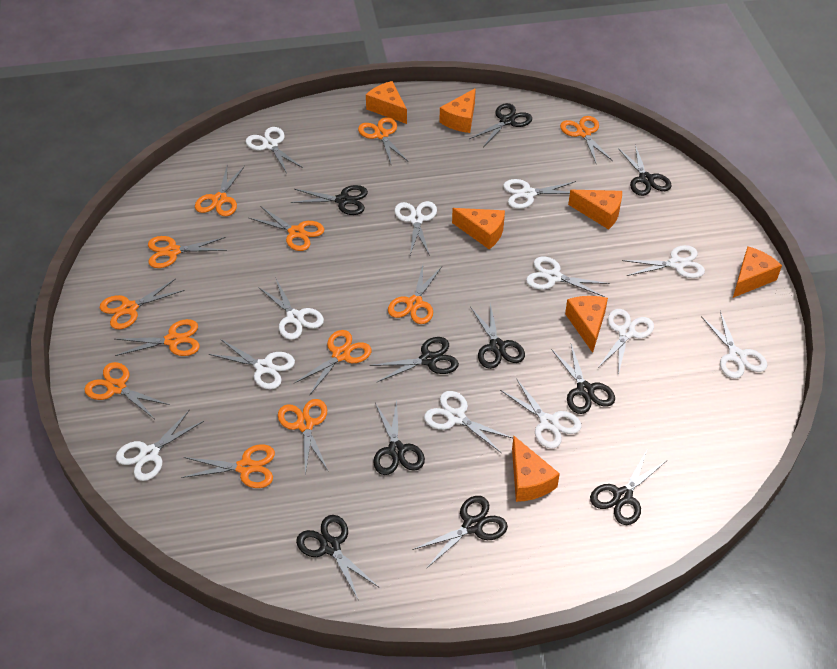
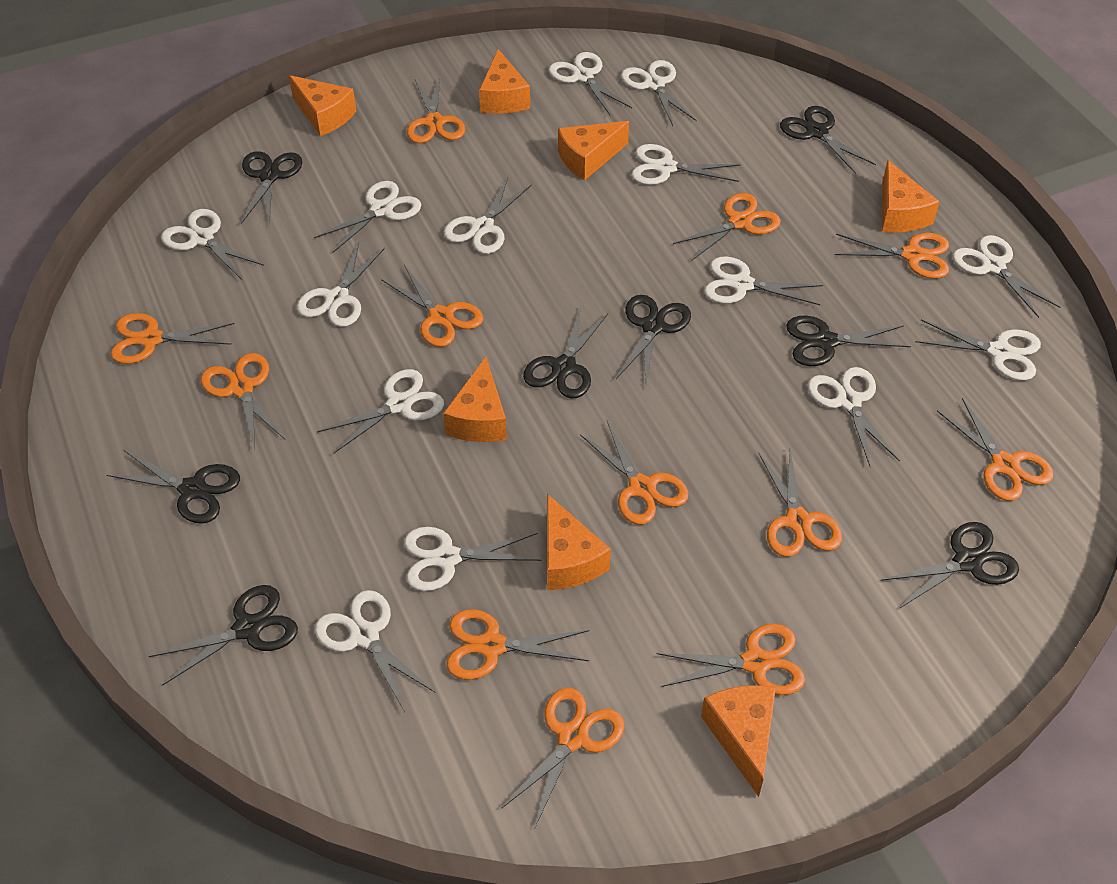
black scissors: [291,185,368,215] [296,515,378,601] [370,337,459,382] [373,400,425,475] [412,496,508,568] [469,103,532,146] [471,303,525,369] [551,344,615,414] [590,450,666,525] [618,145,672,196] = 10 -> [107,450,240,524] [149,585,298,685] [241,151,302,226] [523,306,608,399] [616,295,691,384] [780,106,876,174] [786,316,911,366] [881,522,1019,608] = 8
white scissors: [116,409,204,481] [208,339,295,389] [246,127,303,173] [258,279,324,340] [394,201,437,256] [424,391,513,453] [500,378,582,449] [503,179,576,209] [526,257,610,297] [598,309,654,375] [622,245,705,278] [701,311,767,379] = 12 -> [161,209,264,280] [297,243,385,327] [314,181,421,253] [315,590,435,712] [317,369,444,453] [404,527,541,591] [444,178,532,254] [548,52,632,115] [621,60,697,126] [631,144,740,185] [704,256,823,305] [808,367,900,466] [915,319,1041,380] [953,235,1061,318] = 14

